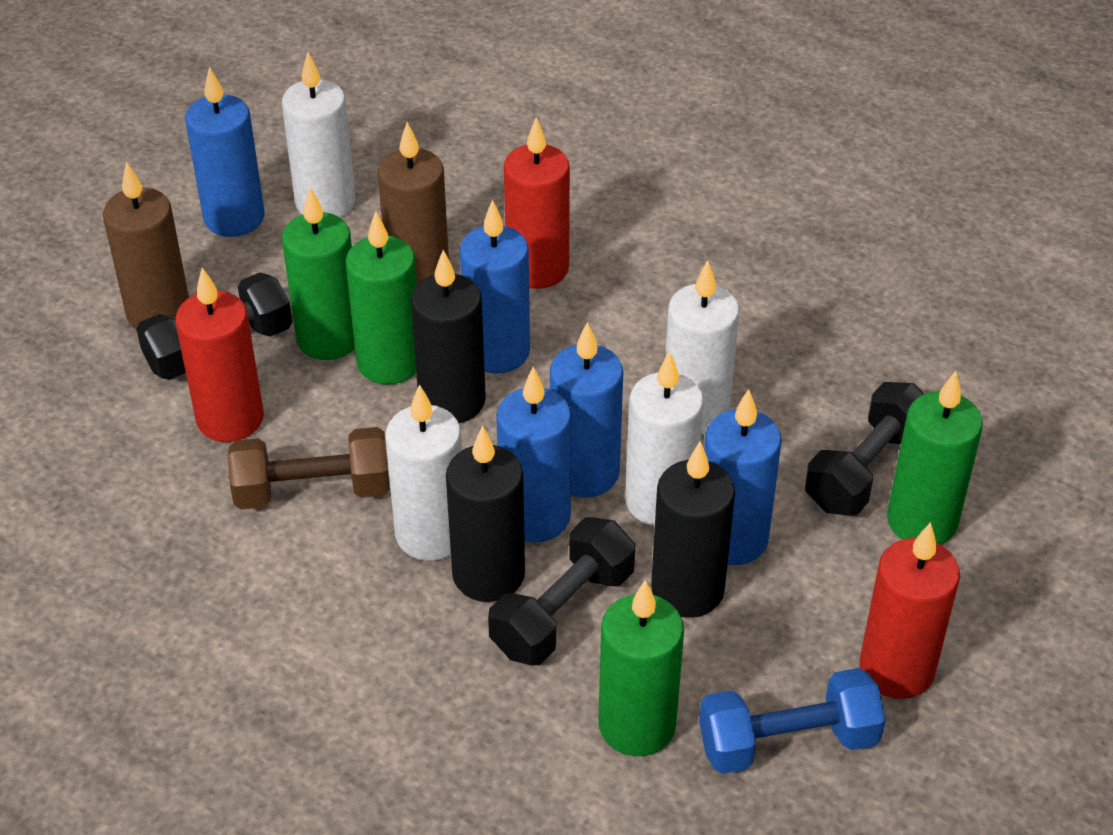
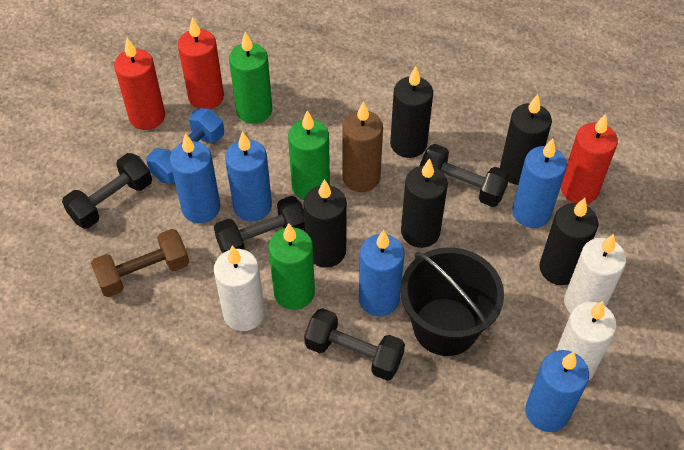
black bucket: none = 0 -> [400,247,504,356] = 1
black candle: [411,250,486,423] [446,425,525,602] [651,442,735,618] = 3 -> [304,179,347,268] [390,66,433,158] [401,158,448,248] [500,94,552,185] [540,198,598,285] = 5
black dumbbell: [136,273,292,380] [488,517,635,666] [805,382,924,516] = 3 -> [62,153,152,229] [214,196,305,254] [304,308,405,381] [420,144,510,207] = 4
brown candle: [103,162,189,329] [378,122,449,284] = 2 -> [342,101,383,192] = 1
green candle: [282,187,355,360] [346,211,417,385] [598,580,684,756] [887,371,983,545] = 4 -> [229,31,272,124] [269,223,315,310] [288,110,330,200] = 3
white candle: [282,52,356,218] [386,384,462,561] [625,351,704,526] [665,260,739,435] = 4 -> [214,246,265,331] [556,301,617,381] [564,234,626,313] = 3

